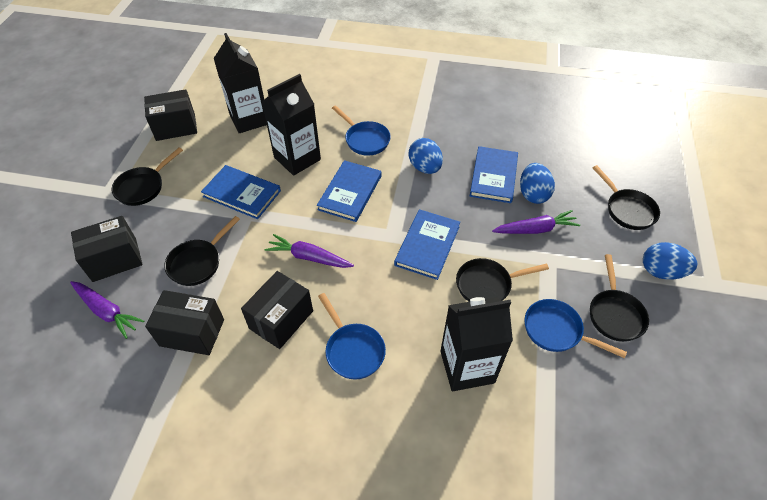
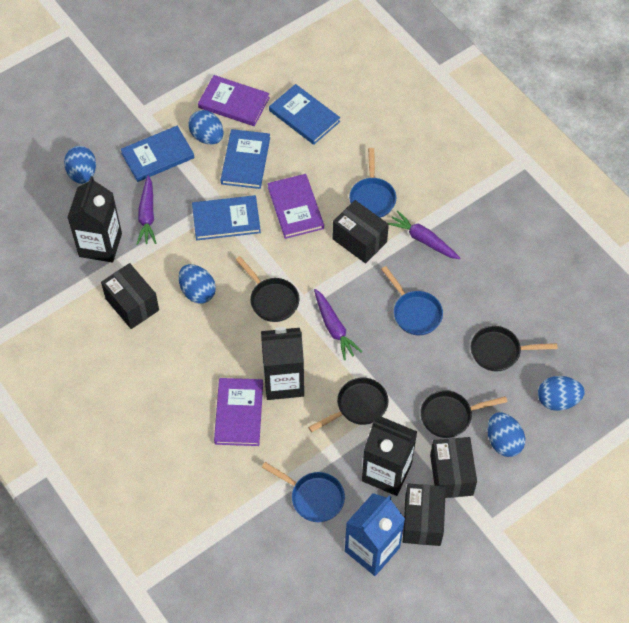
black pan: [112,147,183,206] [164,216,240,286] [456,258,549,302] [590,254,649,342] [593,165,660,230] = 5 -> [235,256,299,322] [308,377,388,432] [420,390,507,438] [471,326,558,372] = 4
blue carton: none = 0 -> [345,493,405,576] = 1
blue egg: [409,138,443,174] [520,163,555,204] [643,242,697,280] = 3 -> [64,146,96,184] [179,264,216,304] [188,110,224,144] [488,412,525,457] [538,376,585,411] = 5
purple book: none = 0 -> [198,75,270,126] [214,378,263,446] [267,174,324,239] = 3

